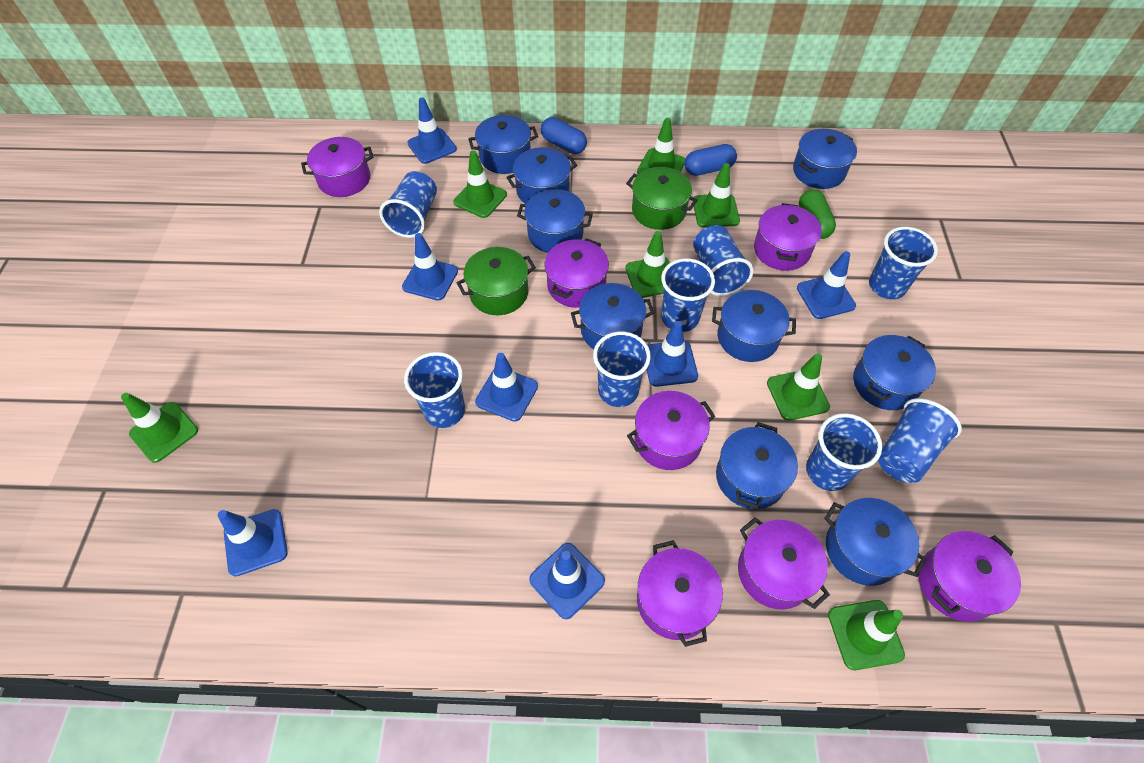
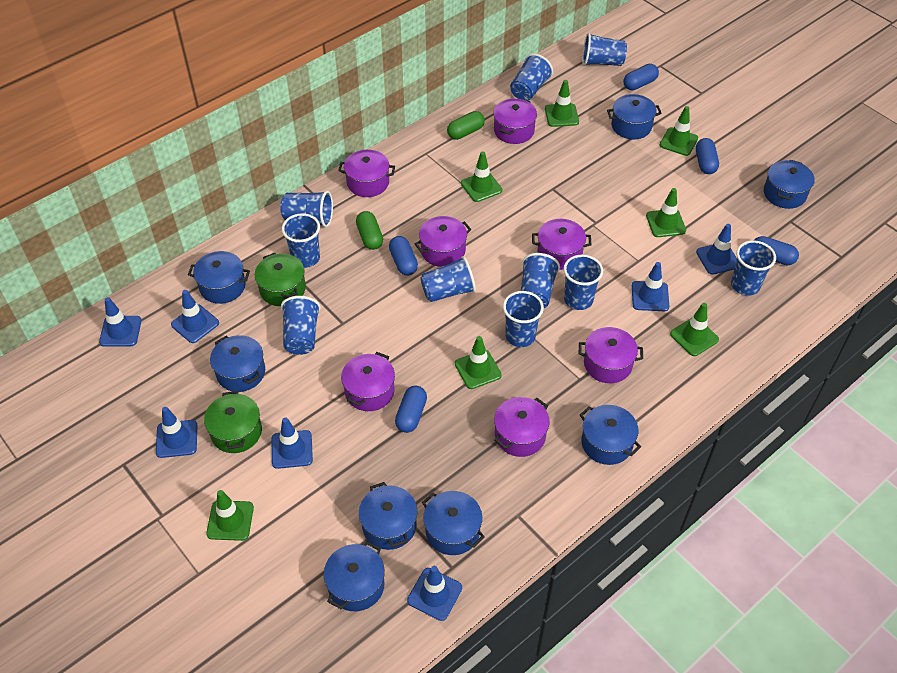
blue capsule: [541,117,587,154] [684,144,737,176] = 2 -> [389,236,418,275] [395,386,427,433] [623,64,659,91] [696,138,719,174] [755,236,799,265] = 5
blue cup: [379,171,437,238] [404,352,465,428] [593,332,651,407] [661,258,715,332] [693,225,754,296] [806,413,882,491] [869,227,938,299] [878,398,962,483] = 8 -> [280,191,333,227] [281,296,321,355] [282,213,320,268] [420,256,476,302] [503,291,544,347] [510,53,553,101] [521,253,560,308] [563,255,603,310] [582,33,627,66] [731,240,776,296] = 10
blue pot: [468,115,538,174] [506,147,577,204] [517,189,593,253] [571,283,654,349] [712,290,796,362] [716,422,798,509] [793,129,857,189] [824,498,926,586] [853,335,936,410] = 9 -> [188,251,250,304] [210,335,265,392] [323,541,385,611] [359,482,418,550] [422,491,485,555] [580,405,641,465] [607,94,662,139] [764,160,815,209] = 8
green capsule: [799,189,836,239] = 1 -> [356,211,383,250] [447,111,485,140] = 2

